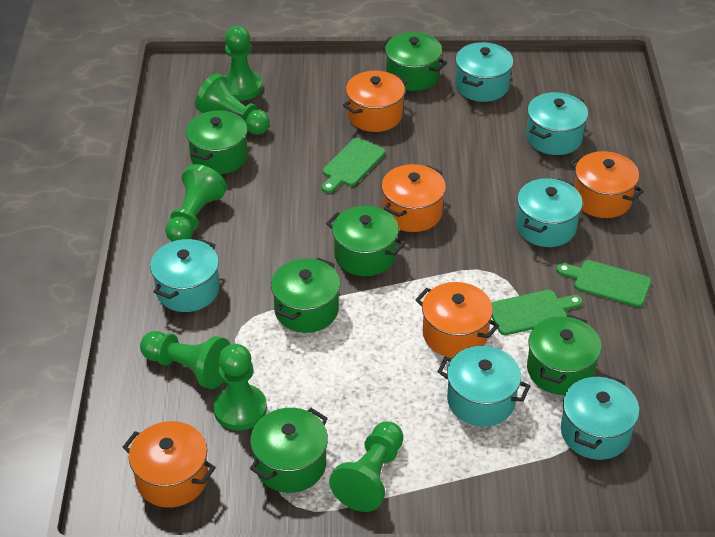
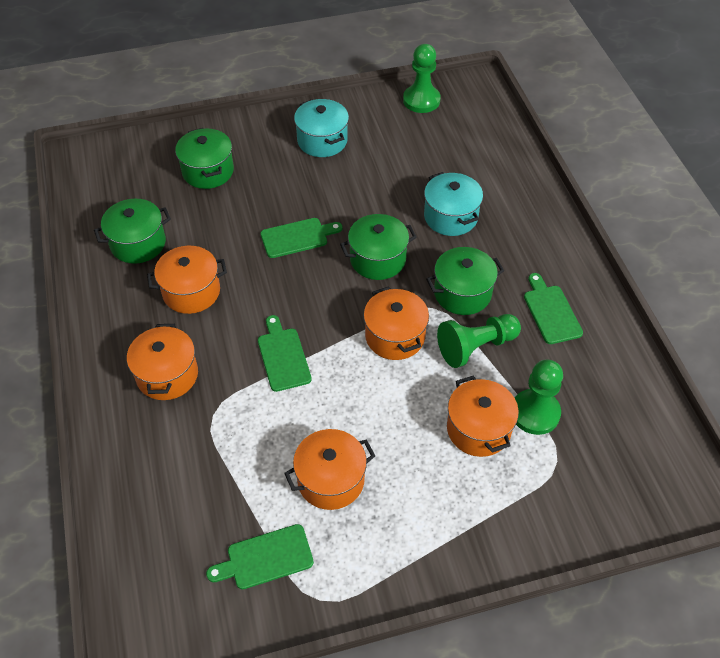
green cutting board: [322,138,385,193] [491,290,583,335] [556,260,651,307] = 3 -> [206,524,314,589] [258,315,312,392] [260,218,342,258] [524,273,583,344] = 4
green pawn: [140,331,230,389] [165,164,227,242] [195,73,270,135] [213,344,267,431] [224,26,262,101] [329,421,403,512] = 6 -> [403,44,441,113] [437,314,521,368] [515,359,563,435] = 3
green pot: [186,110,248,174] [250,408,328,493] [271,258,340,333] [326,206,405,276] [380,32,447,91] [527,314,601,395] = 6 -> [94,199,171,264] [175,128,234,189] [340,214,417,280] [426,247,504,315] = 4
turquoise pot: [150,238,220,312] [437,346,530,427] [455,42,513,102] [516,178,583,247] [526,92,588,155] [561,374,639,460] = 6 -> [294,99,349,157] [424,172,483,236] = 2

